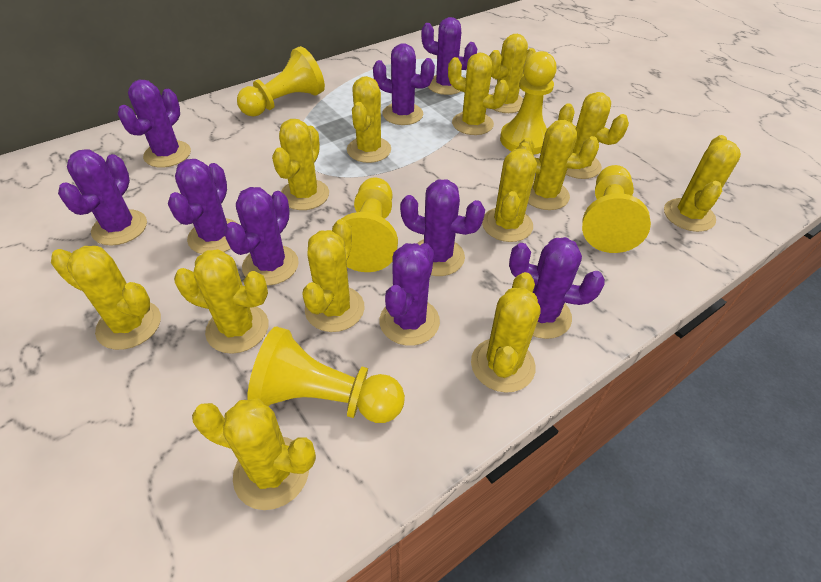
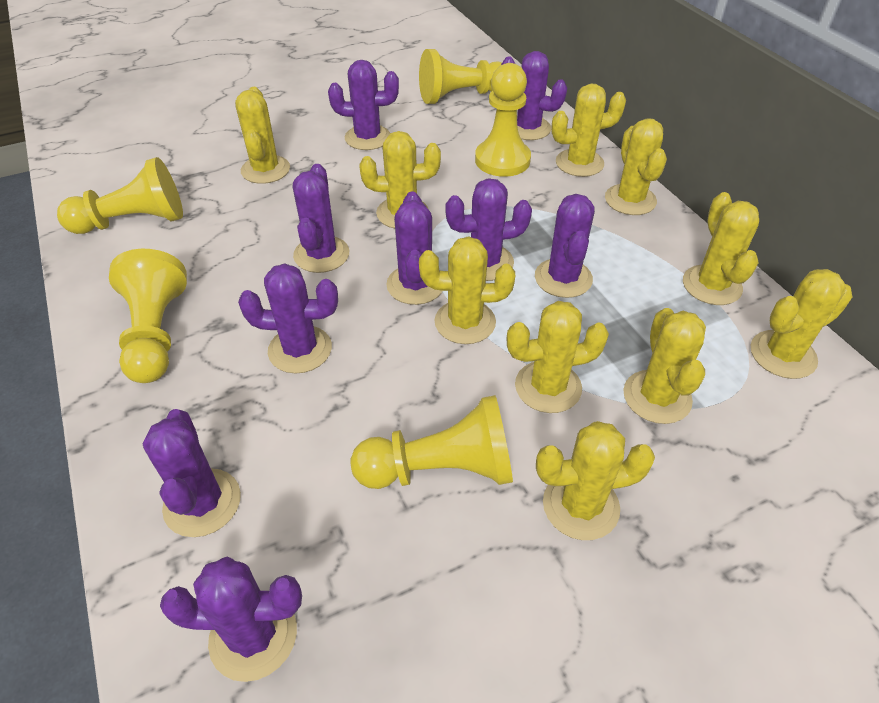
yellow cactus: [51,246,161,350] [174,249,269,354] [192,398,316,510] [272,119,329,210] [302,219,364,332] [347,76,391,163] [448,53,509,135] [471,272,541,393] [482,142,537,242] [489,34,536,113] [519,120,599,210] [558,92,629,179] [664,135,741,232] = 13 -> [235,87,290,184] [359,131,441,228] [419,236,515,344] [507,301,609,413] [536,421,655,540] [551,83,626,177] [605,118,667,215] [623,308,706,424] [683,192,759,305] [750,269,852,379] = 10

